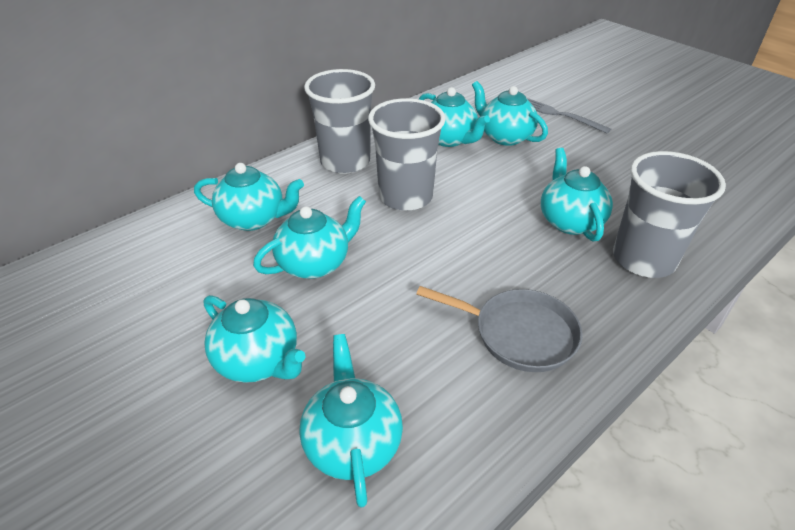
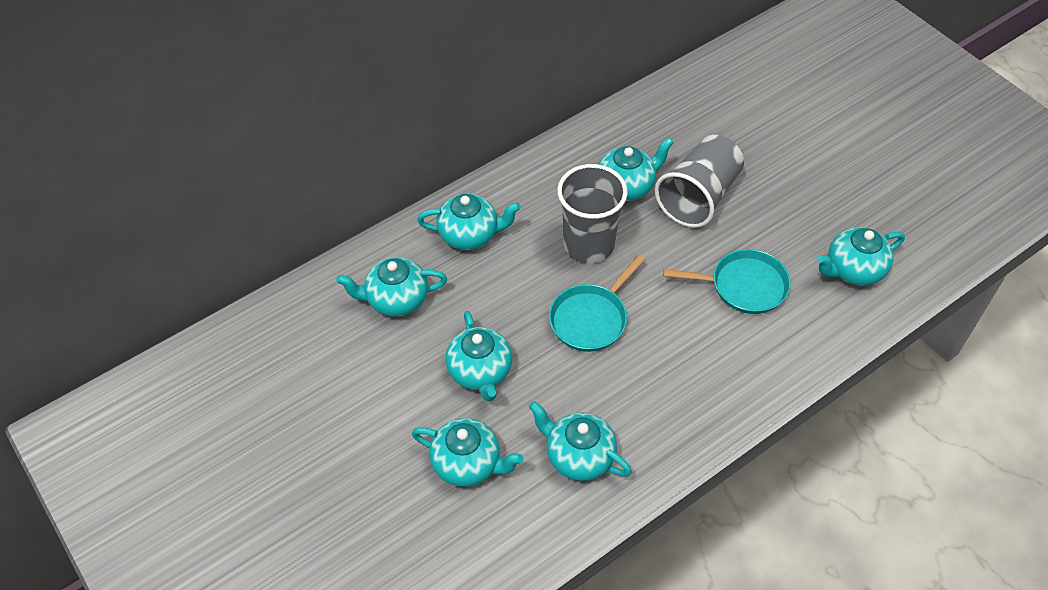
grey cup: [304,69,375,174] [368,98,446,211] [613,151,726,278] = 3 -> [557,164,628,263] [655,135,744,228] = 2
grey fork: [527,98,611,133] = 1 -> none = 0
grey pan: [416,286,583,372] = 1 -> none = 0
turquoise pan: none = 0 -> [549,255,645,352] [663,249,791,314] = 2

